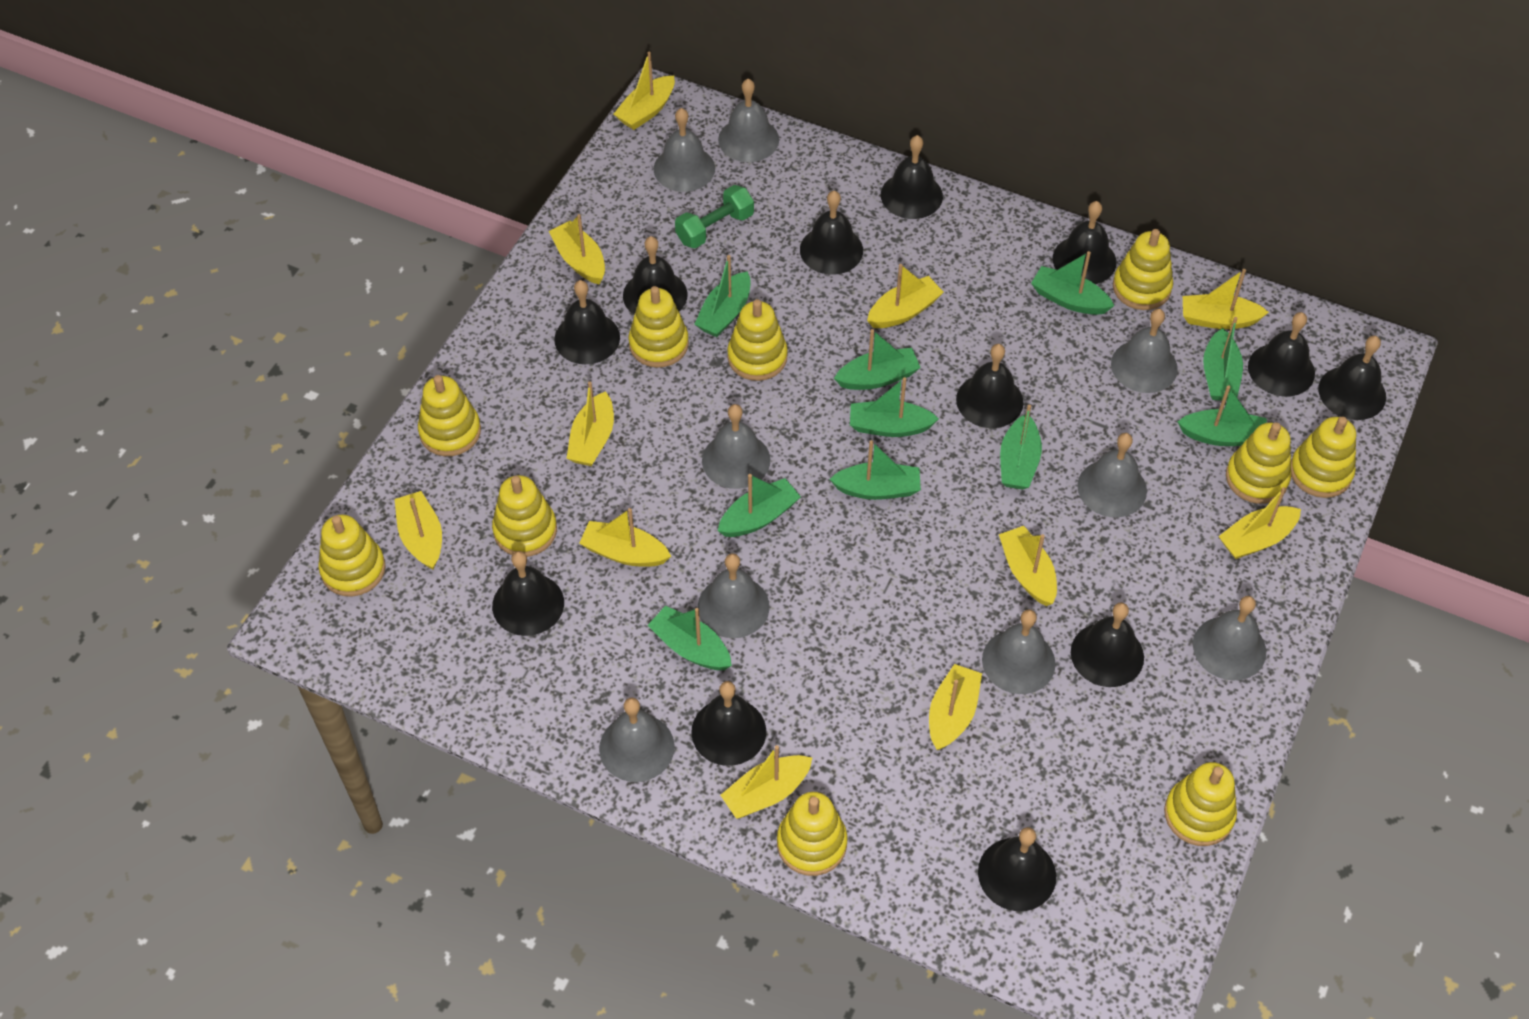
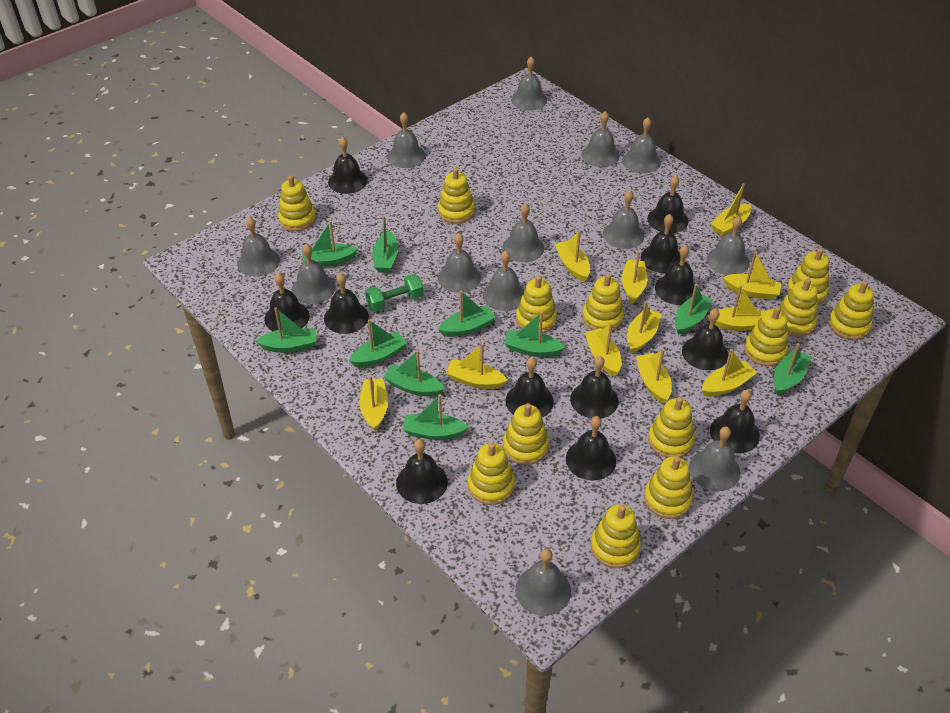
grey bell: [599,697,675,782] [654,108,715,192] [698,553,770,638] [702,404,770,489] [718,79,779,162] [982,609,1056,694] [1077,433,1147,517] [1111,309,1178,393] [1193,596,1266,681] = 9 -> [237,217,280,277] [292,244,335,304] [387,112,426,168] [438,233,481,293] [483,251,524,311] [502,203,544,262] [511,57,547,111] [515,549,571,616] [581,111,620,167] [603,190,644,249] [622,118,661,174] [689,426,740,491] [707,216,750,275] = 13
yellow stacking toy: [318,514,386,597] [418,375,481,456] [492,475,557,557] [628,286,689,368] [727,299,788,381] [777,792,848,876] [1113,229,1173,310] [1164,762,1237,846] [1226,422,1291,504] [1291,416,1356,498] = 10 -> [278,175,316,231] [438,168,475,224] [468,442,515,505] [503,403,549,465] [516,275,557,333] [583,274,624,331] [591,504,641,568] [644,456,693,519] [648,397,695,458] [744,307,788,366] [779,278,817,337] [787,248,829,305] [828,281,874,340] = 13

